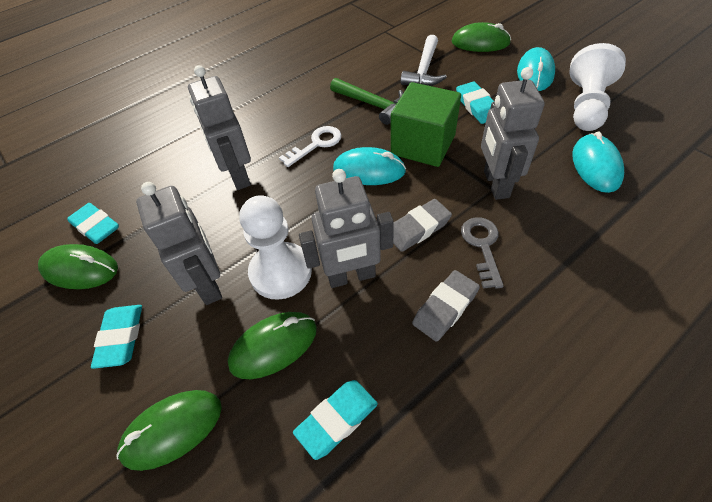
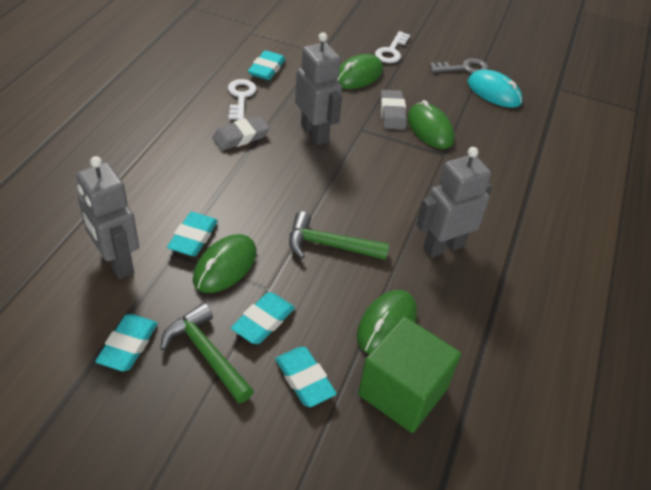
green hammer: [330,78,403,125] = 1 -> [160,303,254,403] [289,211,389,260] = 2
grey robot: [136,182,222,305] [188,65,251,190] [299,169,394,288] [481,67,545,200] = 4 -> [76,156,139,279] [295,32,342,145] [416,147,492,258] = 3
turquoise eraser: [67,203,119,244] [91,305,142,369] [293,380,378,460] [456,81,495,124] = 4 -> [95,314,158,371] [167,212,218,256] [231,292,295,344] [248,50,285,80] [275,347,337,407] = 5
turquoise mouse: [333,147,406,185] [517,47,555,91] [572,131,624,193] = 3 -> [468,70,523,108] = 1
white hammer: [401,35,447,86] = 1 -> none = 0
white key: [279,126,341,167] = 1 -> [228,79,256,120] [375,31,410,63] = 2
white pawn: [240,195,312,300] [569,43,626,131] = 2 -> none = 0

